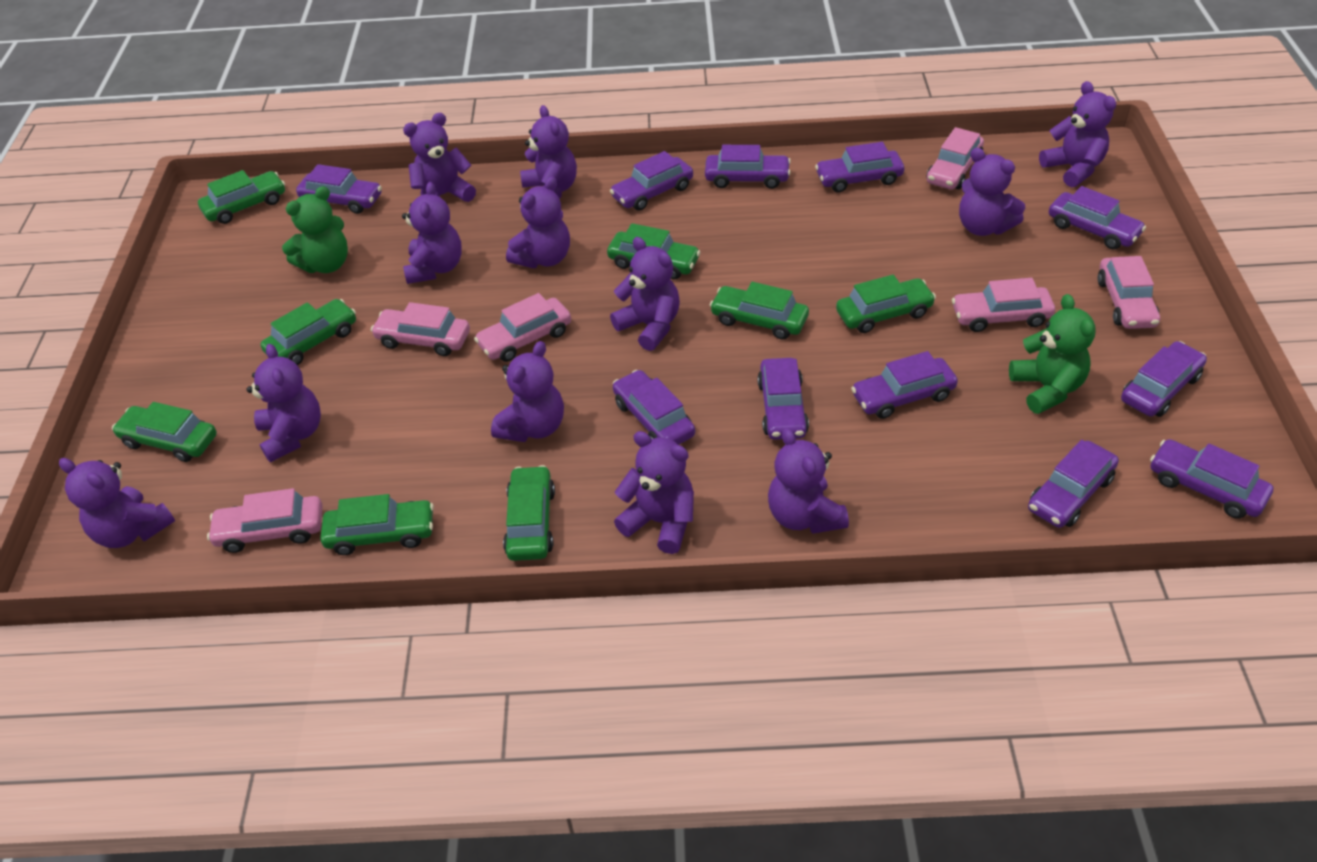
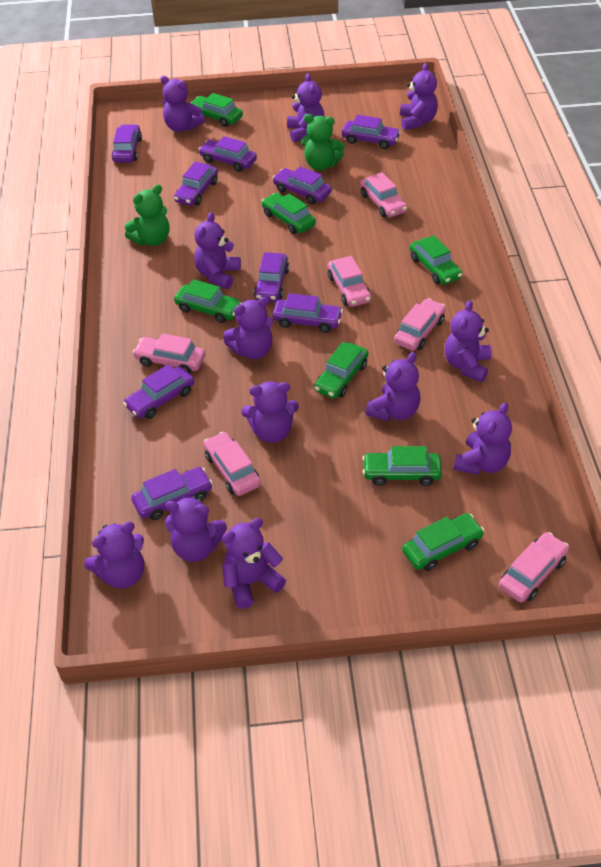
green car: [112,402,217,462] [198,170,285,224] [261,299,356,365] [320,494,434,555] [503,465,555,561] [607,223,701,280] [709,282,809,340] [836,275,936,333] = 8 -> [174,279,242,323] [190,93,243,127] [261,193,316,234] [314,342,368,399] [362,446,442,486] [402,513,485,571] [410,235,463,285] = 7
purple car: [296,164,382,214] [610,151,693,211] [613,370,695,445] [705,145,791,189] [757,358,809,440] [815,142,904,192] [851,351,958,419] [1028,440,1119,528] [1049,186,1146,249] [1121,341,1207,417] [1150,439,1273,519] = 11 -> [112,124,142,163] [123,364,194,419] [131,467,213,520] [174,162,218,206] [198,136,257,172] [254,252,289,302] [272,166,332,204] [272,293,343,333] [342,115,401,149] = 9

